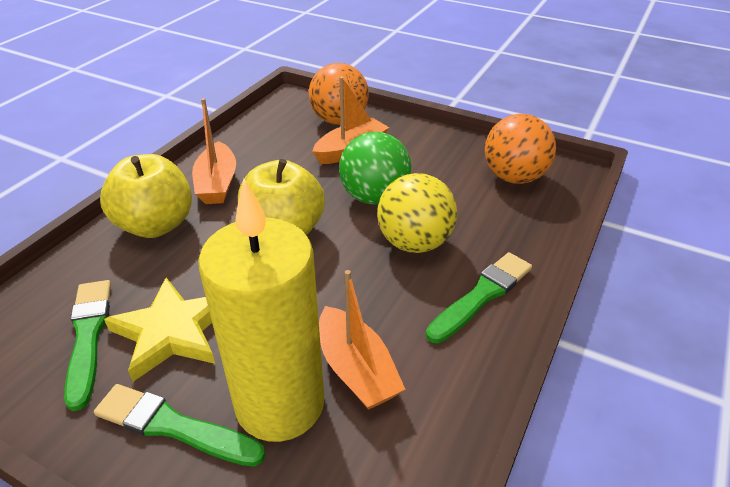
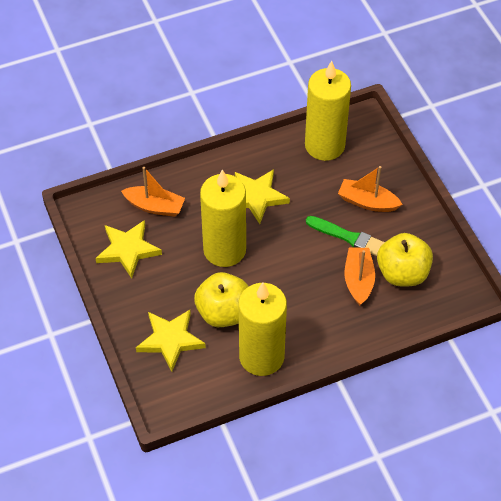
green ball: [339,132,412,205] = 1 -> none = 0
green brush: [64,280,111,411] [94,384,266,467] [426,252,532,343] = 3 -> [306,216,385,256] = 1
orange ball: [309,63,369,125] [485,114,556,184] = 2 -> none = 0
yellow ball: [377,173,457,253] = 1 -> none = 0
yellow candle: [198,179,324,442] = 1 -> [200,169,246,267] [238,282,287,376] [305,61,351,161] = 3
yellow star: [104,278,215,382] = 1 -> [95,220,162,279] [136,310,206,372] [235,169,290,224] = 3

